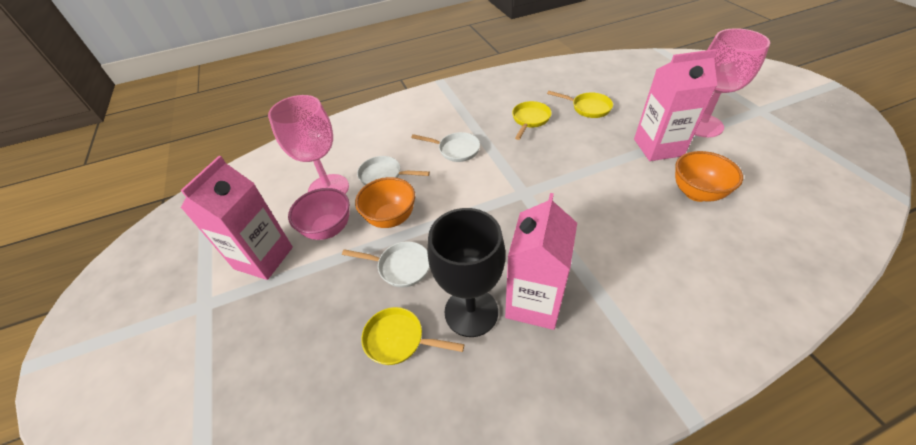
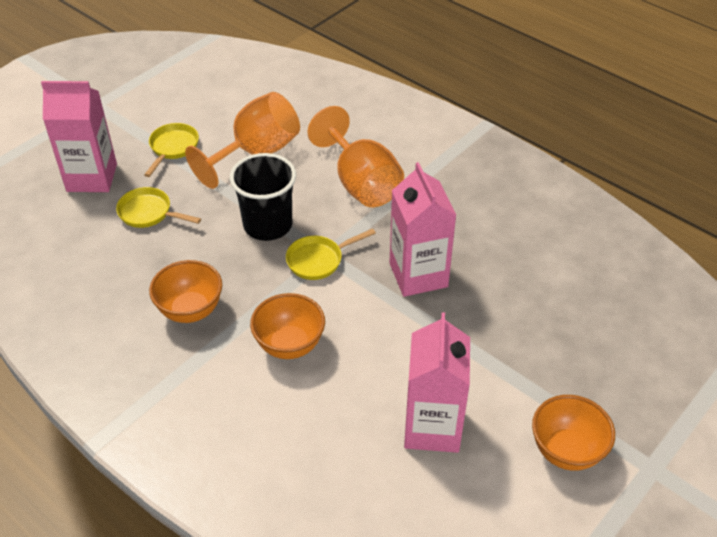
black cup: none = 0 -> [230,153,296,241] = 1
black goblet: [428,208,505,337] = 1 -> none = 0
orange bowl: [355,177,415,228] [675,151,743,202] = 2 -> [149,260,222,323] [250,293,325,359] [532,395,615,471] = 3
orange goblet: none = 0 -> [185,92,300,189] [307,106,404,207] = 2
pink bowl: [288,188,350,240] = 1 -> none = 0
pink goblet: [268,95,349,194] [694,28,770,137] = 2 -> none = 0
white pan: [342,241,430,287] [357,156,430,185] [411,132,480,162] = 3 -> none = 0

